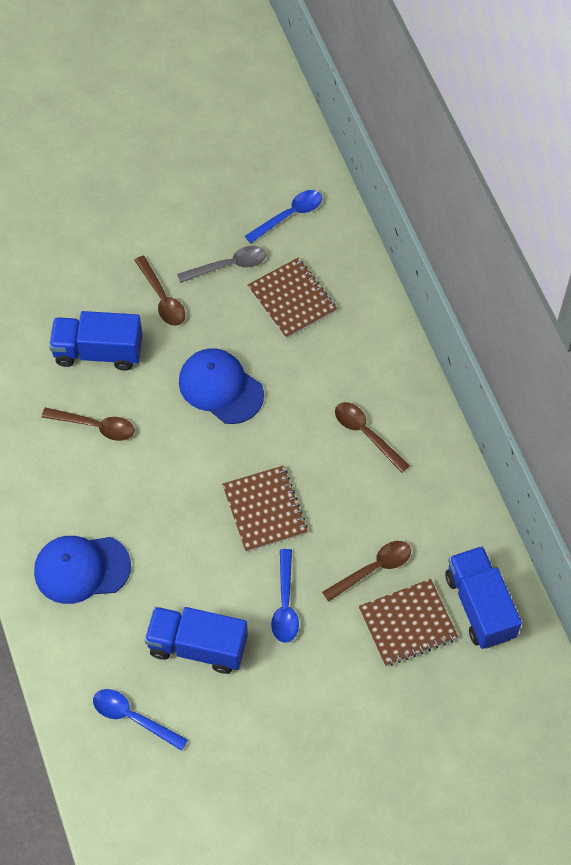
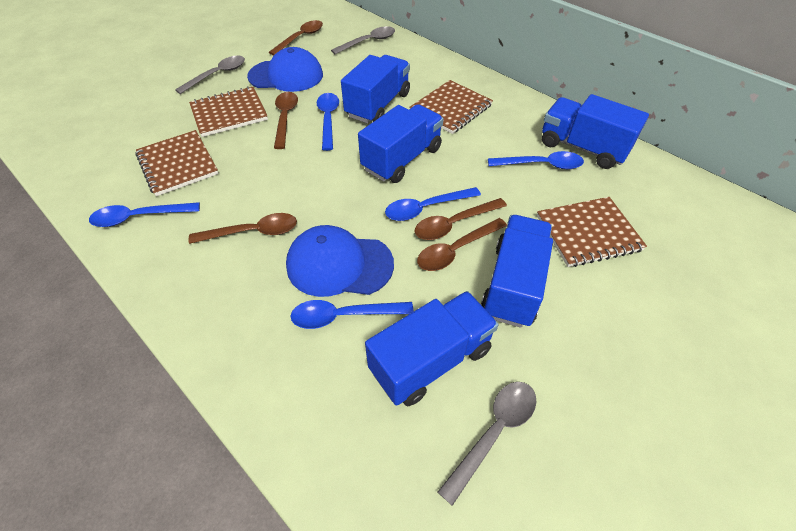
blue spoon: [93,689,188,751] [245,190,322,243] [271,549,299,643] = 3 -> [89,202,200,227] [290,300,414,329] [317,93,339,151] [385,187,481,221] [488,151,584,169] = 5
blue truck: [49,311,143,371] [145,607,248,674] [445,546,522,649] = 3 -> [341,55,410,124] [358,104,443,183] [365,291,498,406] [481,215,553,328] [542,94,649,169] = 5
brown notebook: [222,466,308,552] [247,258,337,339] [359,579,458,667] = 3 -> [135,130,219,196] [189,86,268,137] [409,80,493,134] [537,197,647,267] = 4
brown spoon: [41,407,134,441] [134,256,185,326] [322,541,411,602] [335,402,410,473] = 4 -> [189,213,297,244] [269,20,323,56] [274,92,298,149] [415,198,507,240] [417,218,507,271] = 5
grey spoon: [177,246,266,283] = 1 -> [175,55,245,94] [331,26,395,54] [438,382,536,506] = 3

